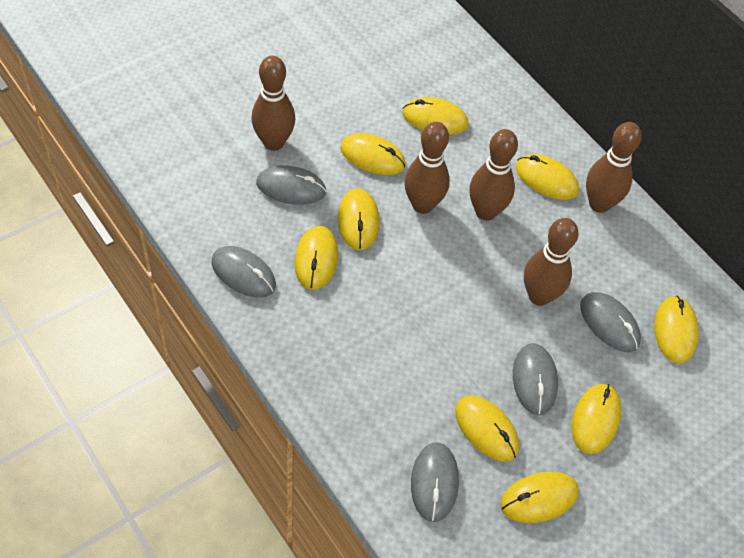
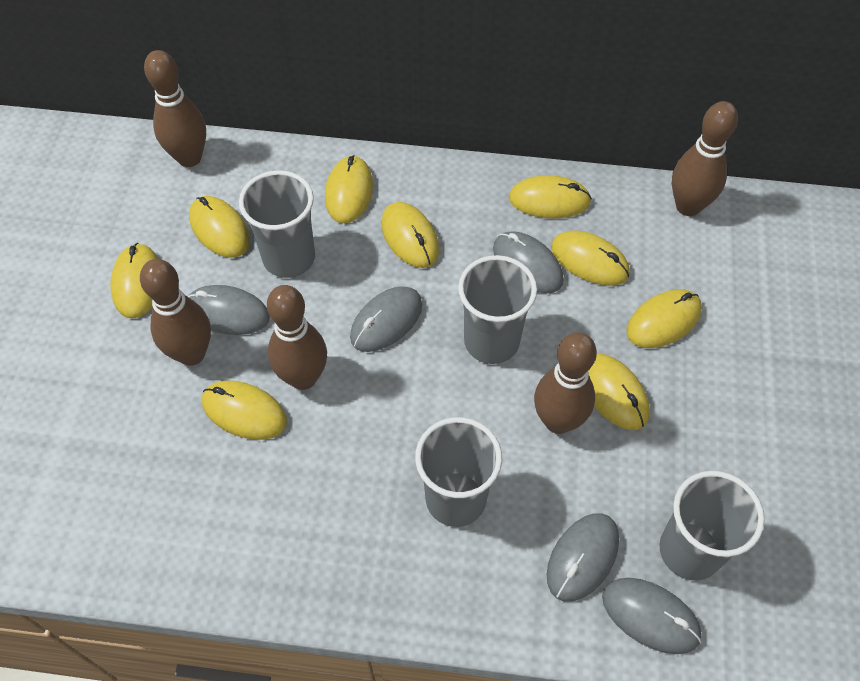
grey cup: none = 0 -> [239,170,315,278] [415,417,502,527] [458,255,537,364] [659,471,765,581] = 4

